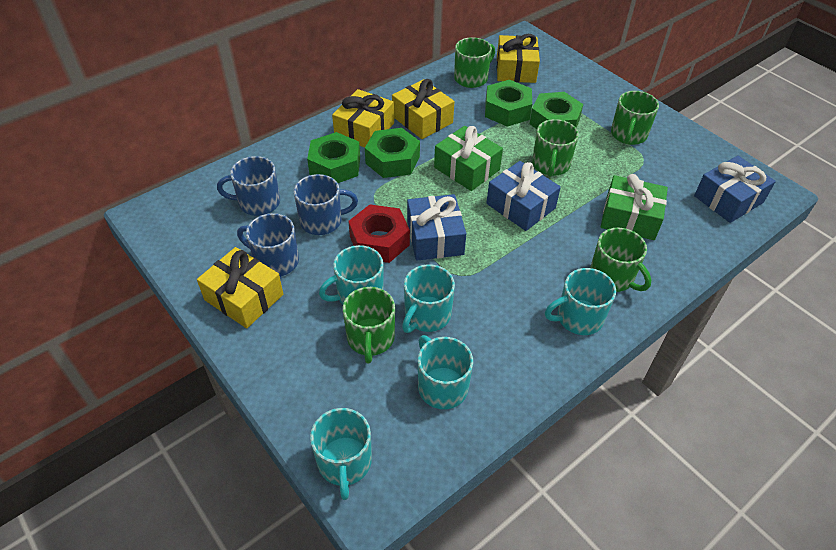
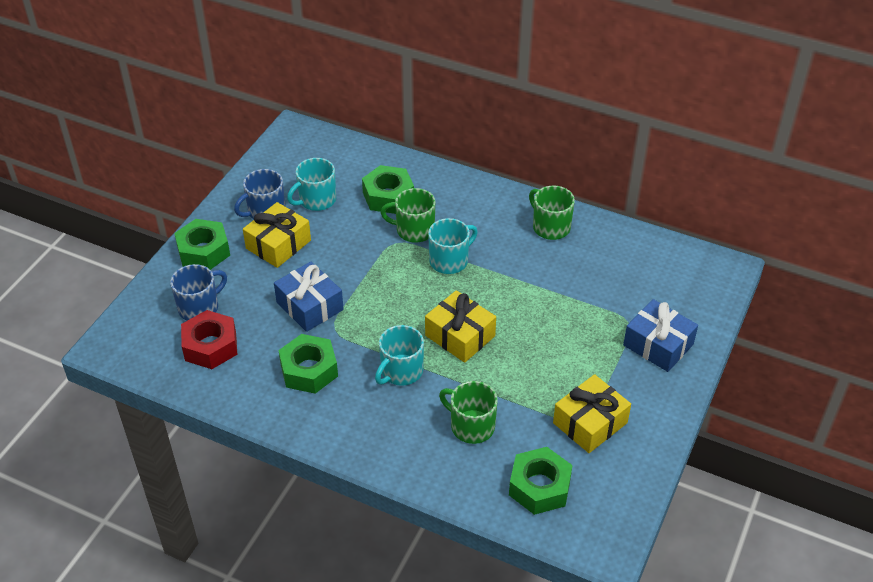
blue gift: [407,194,466,261] [486,161,561,231] [694,156,776,223] = 3 -> [274,262,344,332] [623,299,698,372] = 2
blue mug: [217,156,280,216] [237,213,299,277] [294,174,358,235] = 3 -> [171,264,227,321] [234,169,285,219] = 2
green gift: [434,126,503,191] [601,174,668,240] = 2 -> none = 0
green mug: [343,287,395,364] [454,37,495,88] [532,119,579,177] [590,228,651,292] [611,91,659,145] = 5 -> [380,188,435,243] [439,381,498,444] [529,185,575,240] = 3
turquoise mug: [310,408,372,500] [319,245,384,305] [402,264,455,333] [418,335,473,409] [545,268,616,335] = 5 -> [287,158,336,211] [375,325,424,386] [428,218,478,274] = 3
yellow gift: [197,247,283,328] [332,89,394,148] [392,79,454,139] [497,34,540,83] = 4 -> [243,202,311,268] [425,290,496,363] [553,374,631,453] = 3

